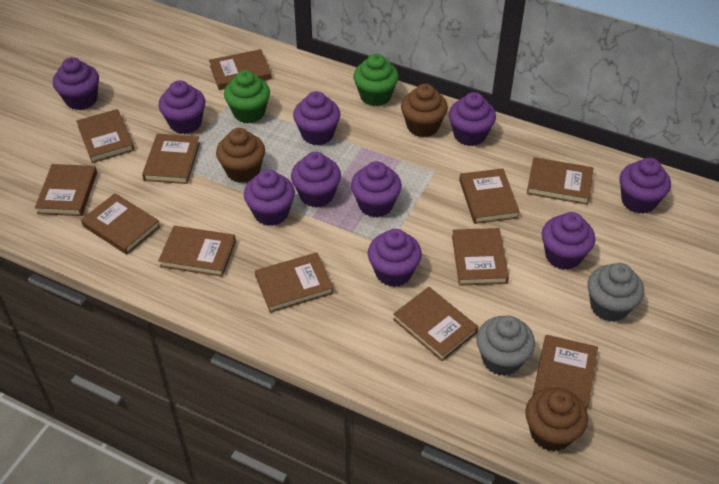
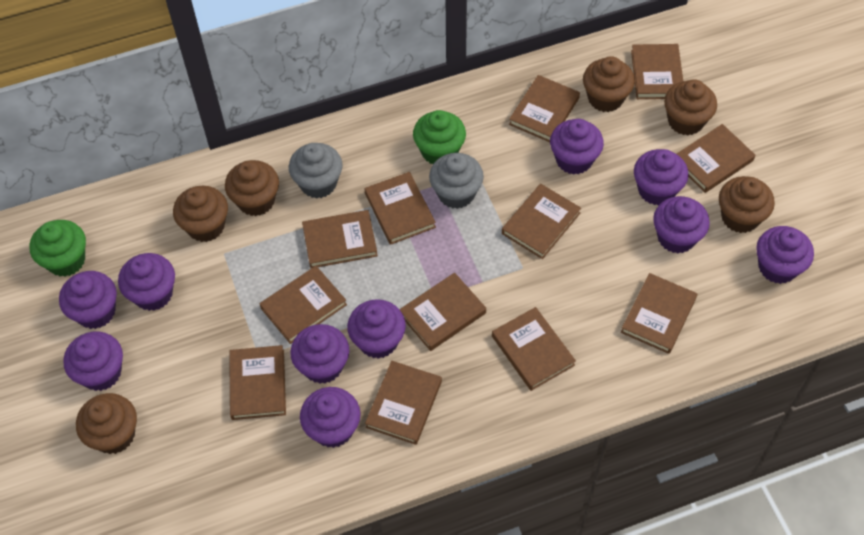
brown cupcake: [216,128,265,183] [401,84,448,137] [525,387,588,451] = 3 -> [76,393,137,454] [173,186,228,242] [225,160,279,216] [583,56,635,112] [664,79,717,135] [719,176,775,233] = 6

